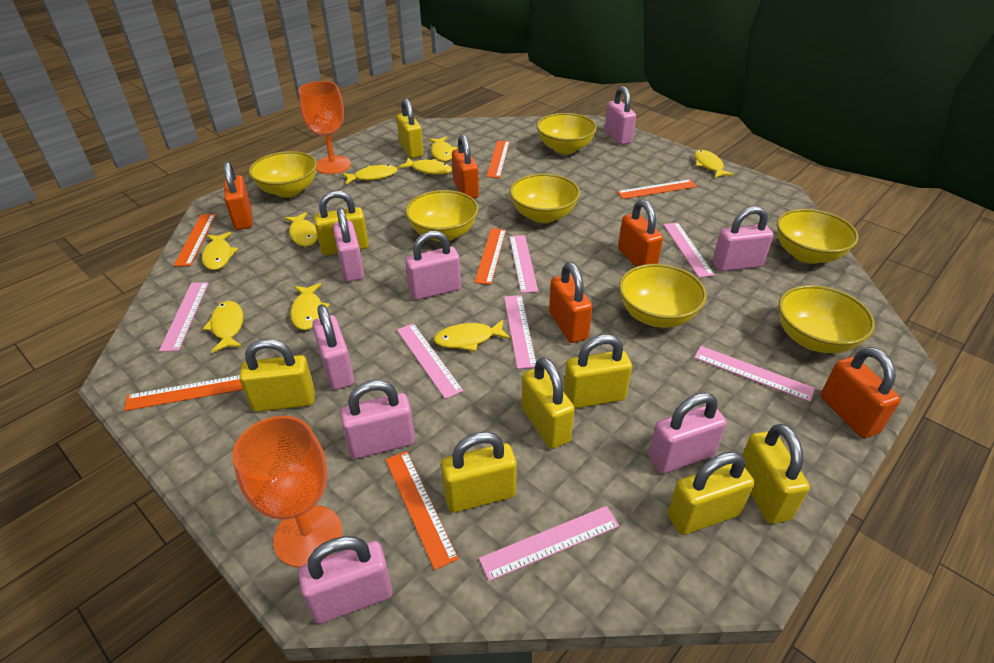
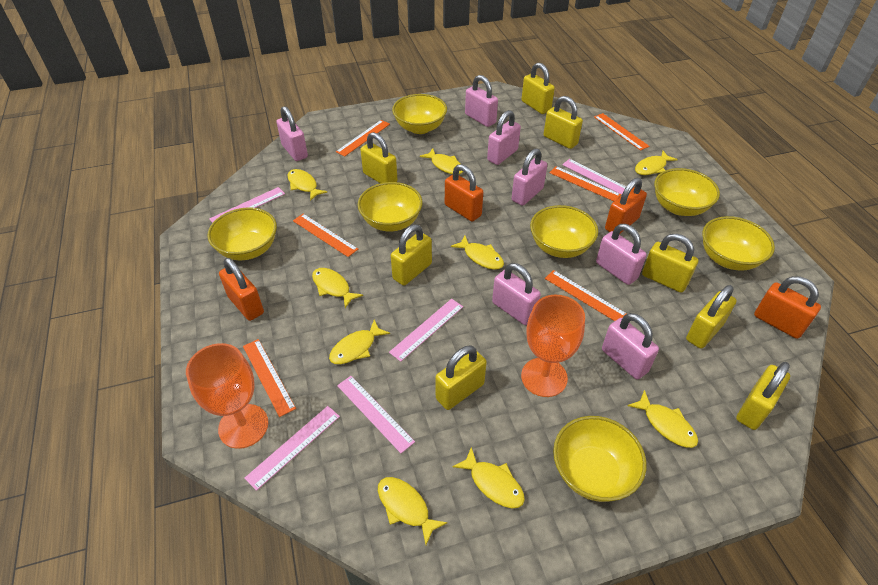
orange padlock: [223,161,253,230] [452,134,479,198] [549,262,593,343] [618,199,663,267] [821,347,901,438] = 5 -> [219,258,264,321] [445,164,483,221] [605,178,647,233] [754,276,821,339] = 4
pink padlock: [298,536,393,624] [312,304,354,390] [333,208,364,282] [340,380,415,459] [405,231,461,300] [605,86,636,145] [648,392,727,473] [712,206,774,271] = 8 -> [276,106,308,161] [465,75,498,127] [487,110,521,165] [492,263,541,325] [512,149,547,206] [596,224,647,285] [602,313,659,380] = 7
pink ruler: [159,282,209,352] [397,323,463,399] [479,506,619,581] [504,295,536,369] [509,235,538,293] [663,223,715,278] [694,346,815,402] = 7 -> [209,187,285,223] [244,406,340,491] [337,376,415,453] [389,299,463,362] [562,159,626,195] = 5

